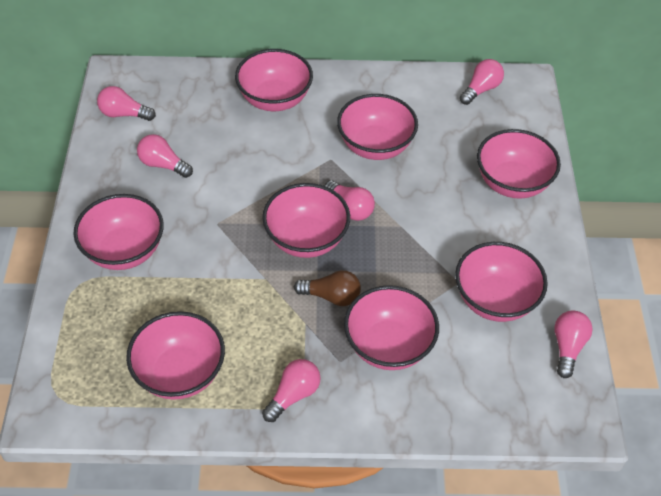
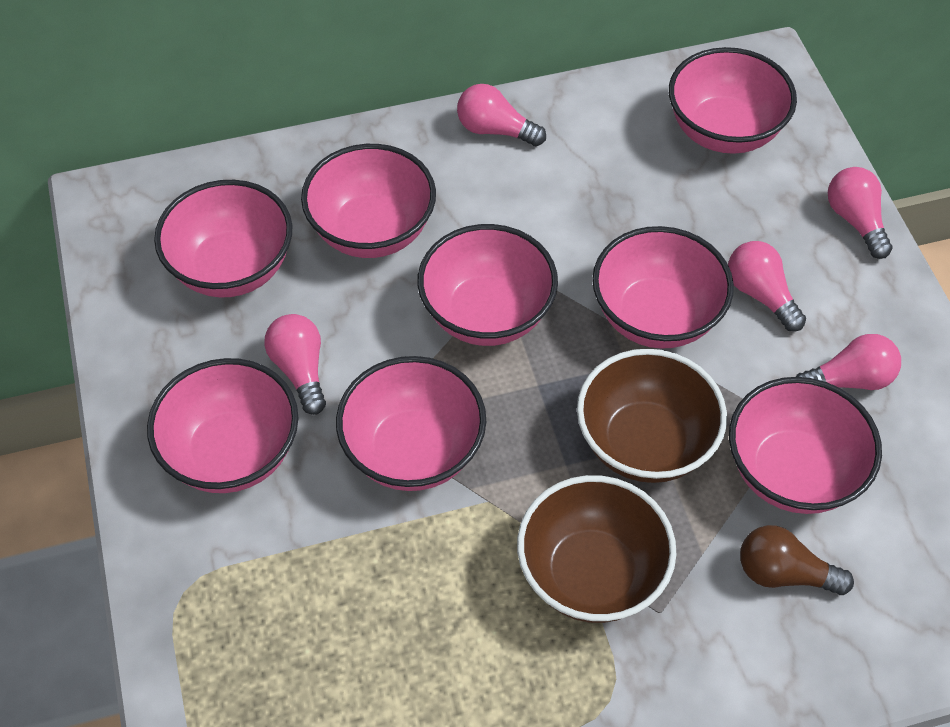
brown bowl: none = 0 -> [517,475,677,623] [577,349,727,483] = 2
pink light bulb: [97,86,156,121] [137,134,193,178] [262,359,320,422] [325,180,375,221] [460,59,504,105] [554,311,593,378] = 6 -> [264,314,326,415] [457,84,546,146] [728,241,806,332] [796,334,901,390] [828,167,893,259] = 5

